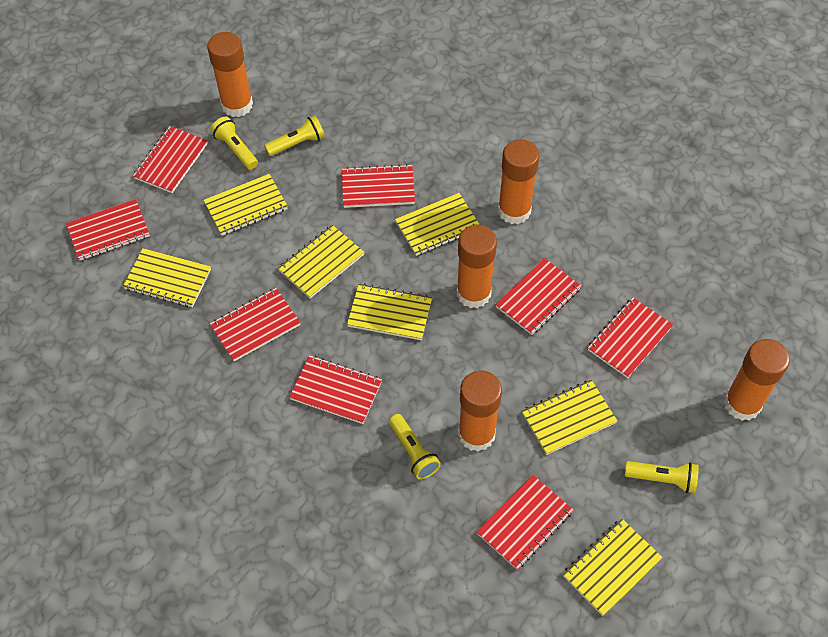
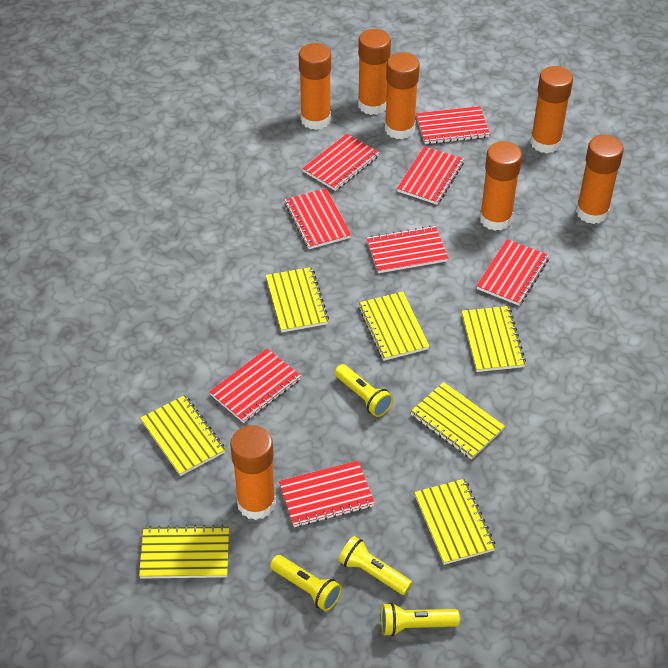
orange glue stick: [207,32,253,117] [457,224,497,308] [458,370,502,452] [498,139,539,224] [724,339,790,421] = 5 -> [230,425,276,520] [299,43,331,130] [358,29,391,115] [385,52,420,139] [479,141,522,231] [530,66,573,153] [576,135,624,224] = 7

